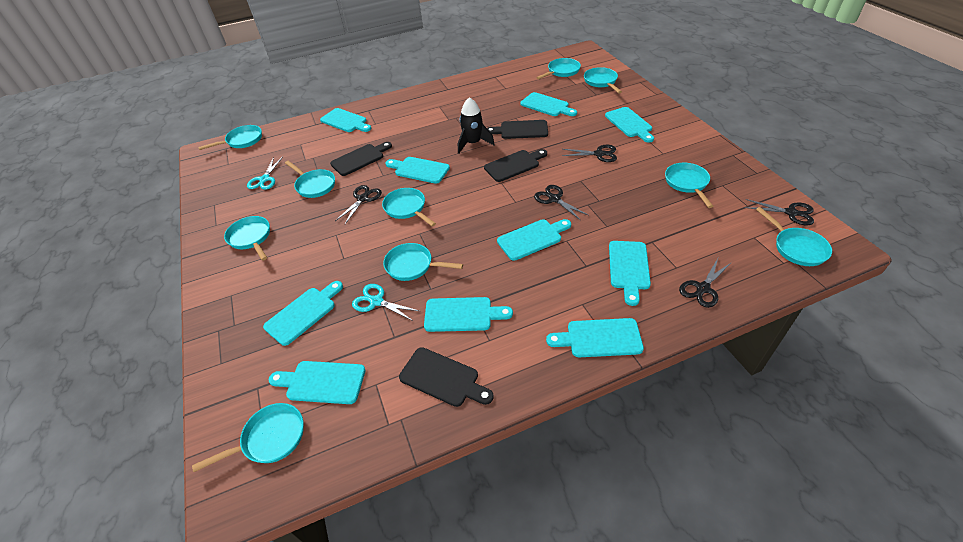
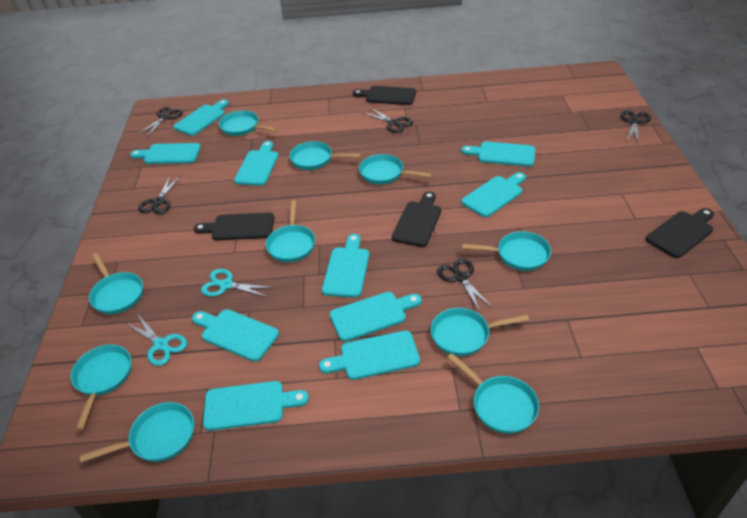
black rocket: [458,97,495,154] = 1 -> none = 0

